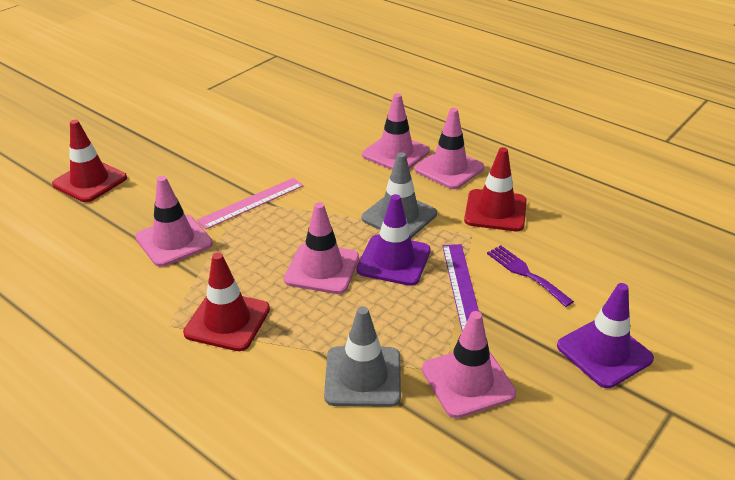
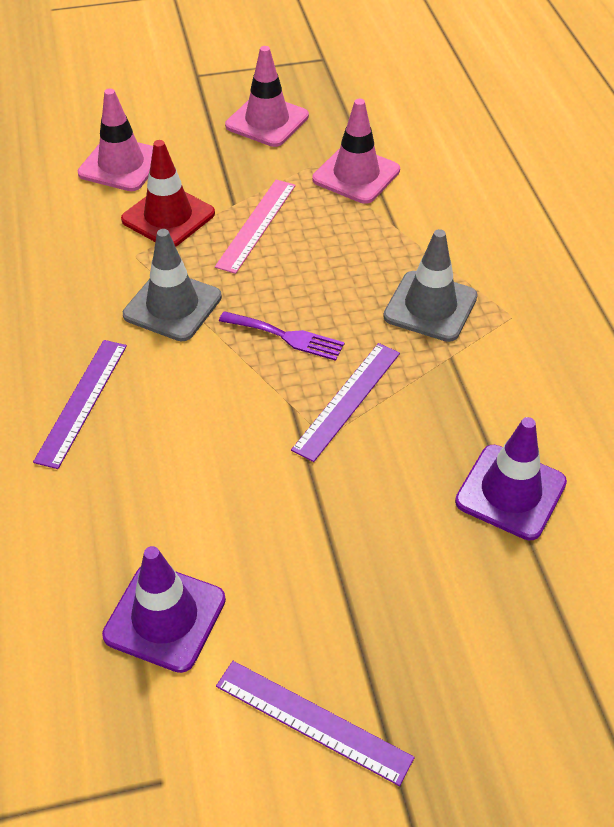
pink traffic cone: [135,176,213,267] [284,202,359,294] [362,93,430,170] [414,108,484,189] [422,311,516,418] = 5 -> [78,88,153,191] [225,46,309,147] [313,99,400,204] = 3
purple ruler: [442,244,479,331] = 1 -> [33,340,127,469] [216,661,415,786] [291,343,400,462] = 3
red traffic cone: [52,120,127,202] [183,253,270,351] [464,147,527,231] = 3 -> [121,140,215,247] = 1

